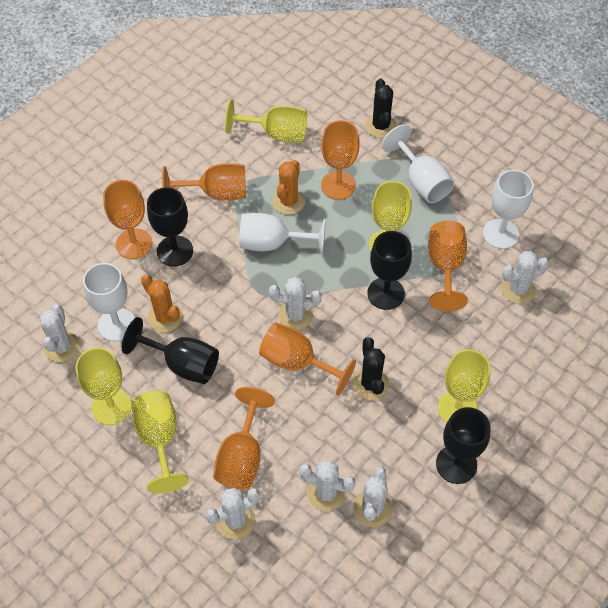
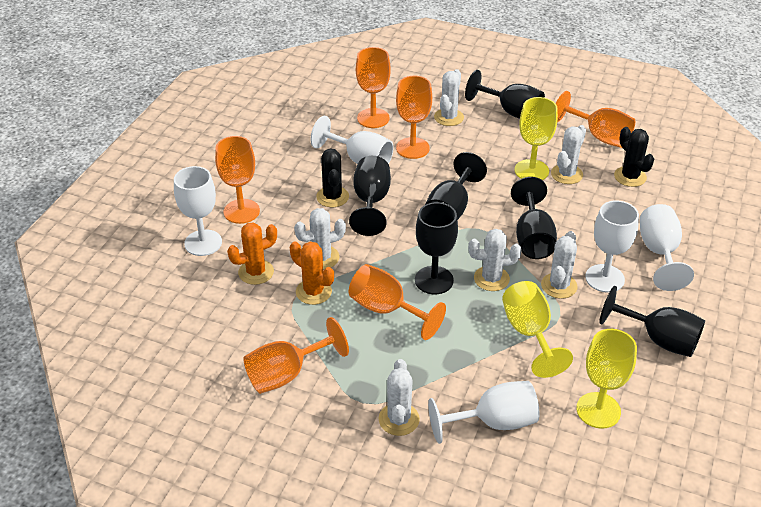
black goblet: [122,317,219,384] [147,187,193,266] [367,231,412,310] [436,407,491,484] = 4 -> [349,156,391,236] [415,202,458,294] [425,152,487,220] [465,70,545,119] [511,177,557,259] [599,286,705,357] = 6
white goblet: [83,263,135,341] [239,213,326,256] [382,124,454,203] [483,170,534,249] = 4 -> [174,166,222,256] [311,116,394,164] [428,381,540,444] [585,200,639,293] [640,204,694,291] = 5
yellow goblet: [75,348,132,425] [132,391,189,493] [225,99,307,143] [369,181,412,251] [437,349,491,423] = 5 -> [502,281,573,378] [515,97,558,180] [576,329,637,429] = 3

